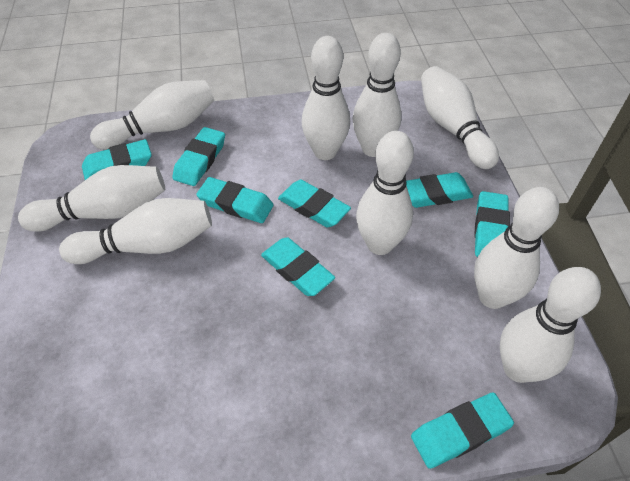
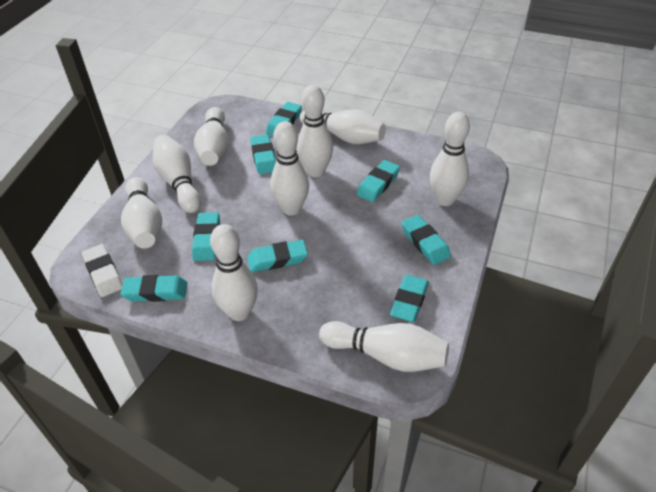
white eraser: none = 0 -> [82,244,123,297] = 1

